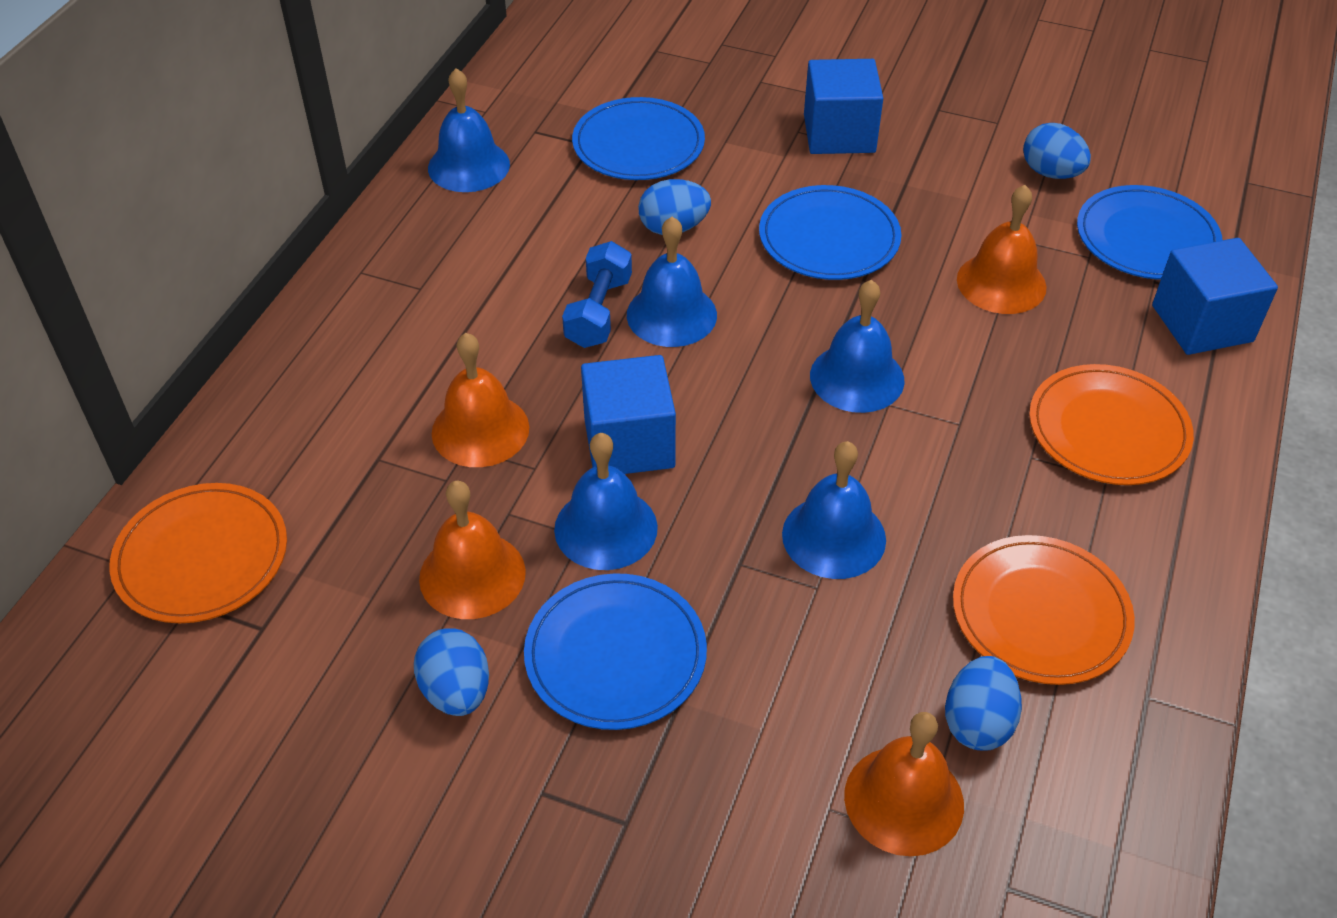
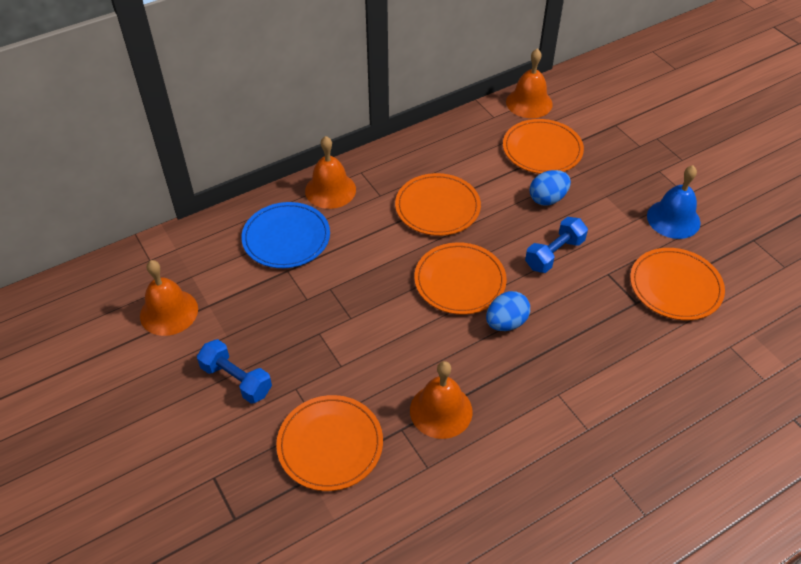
blue bell: [428,68,510,192] [554,433,658,570] [627,217,717,347] [782,441,886,579] [810,280,905,413] = 5 -> [647,165,700,239] = 1
blue cube: [581,355,676,474] [804,59,883,154] [1152,238,1278,355] = 3 -> none = 0
blue dumbbell: [562,241,632,348] = 1 -> [197,339,272,404] [525,217,588,273] = 2
blue egg: [414,628,489,716] [638,179,711,235] [945,656,1022,751] [1023,123,1091,179] = 4 -> [486,291,530,331] [529,170,571,206] = 2
blue plate: [524,573,707,730] [572,97,705,180] [759,185,901,280] [1077,185,1222,280] = 4 -> [241,202,330,268] = 1
orange plate: [109,483,287,623] [953,535,1135,685] [1029,364,1194,485] = 3 -> [276,395,383,491] [395,173,481,236] [414,242,507,315] [503,119,584,174] [630,248,725,320] = 5

